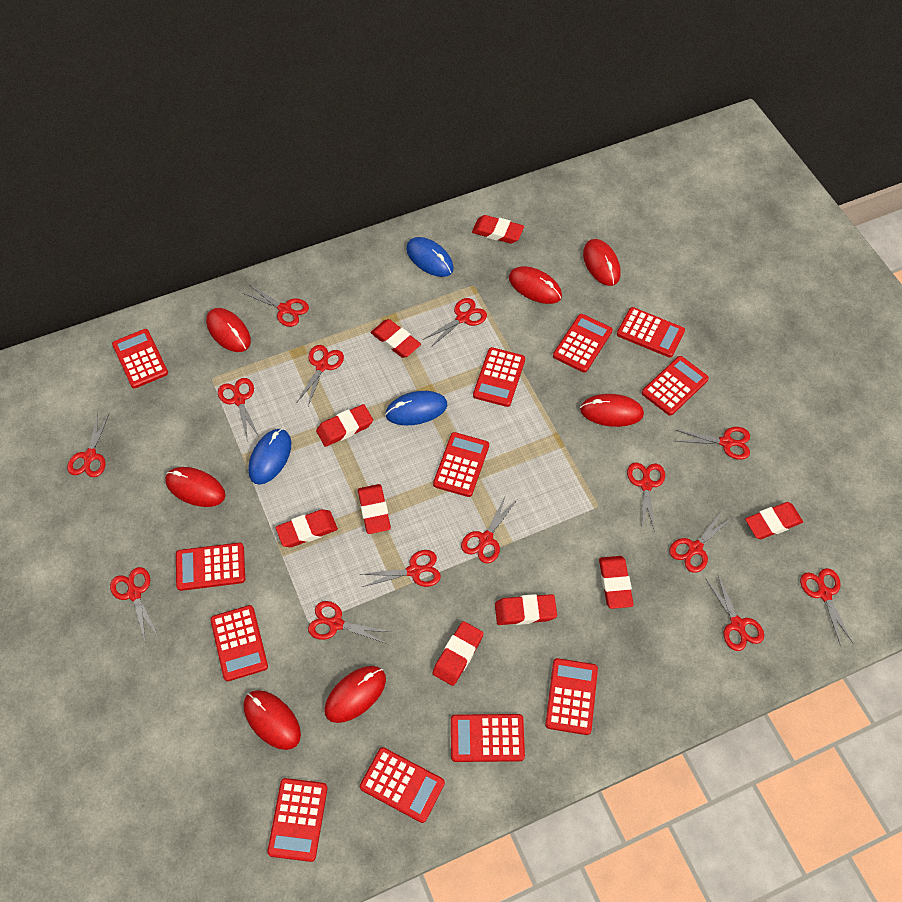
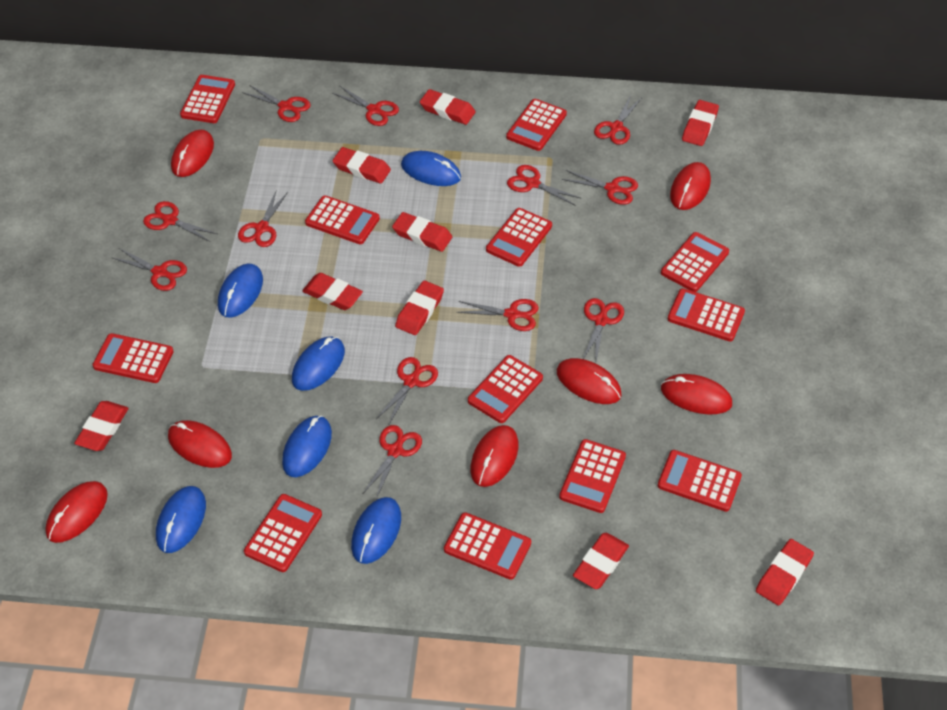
blue mouse: [248,429,291,485] [385,391,447,425] [406,237,454,277] = 3 -> [156,486,206,553] [218,264,263,318] [282,415,332,477] [292,336,345,391] [351,497,401,564] [401,151,461,186] = 6
red scissors: [67,412,110,477] [110,567,158,643] [218,378,259,438] [243,285,309,327] [297,345,344,406] [308,601,391,644] [359,550,441,587] [423,298,487,347] [461,495,517,563] [627,463,665,532] [669,511,733,573] [675,427,750,460] [705,573,764,651] [800,568,853,646] = 14 -> [111,248,187,291] [143,201,217,242] [238,191,288,247] [242,85,311,122] [332,85,399,126] [363,425,422,499] [376,357,438,426] [456,299,539,331] [507,165,580,206] [562,170,638,205] [583,298,624,361] [594,95,641,145] = 12

